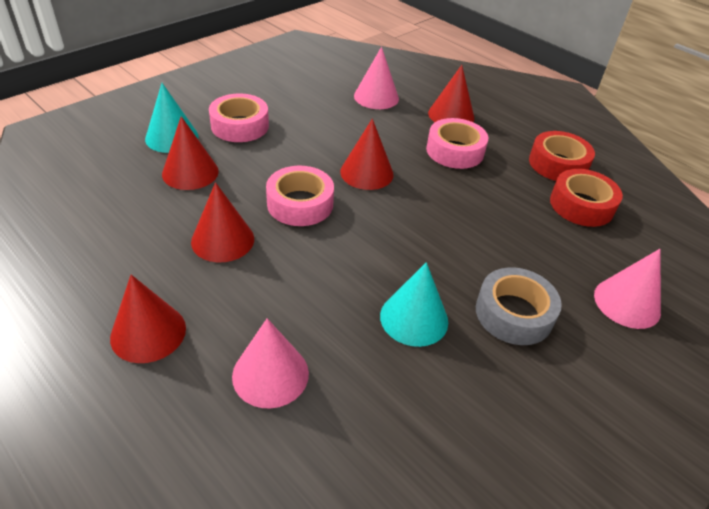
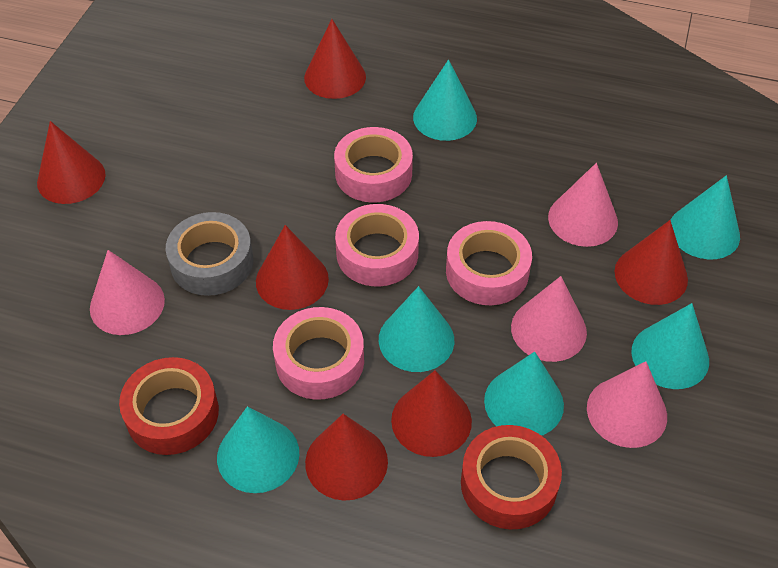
pink cone: [232,318,309,409] [354,47,399,109] [594,249,661,329] = 3 -> [90,250,165,335] [511,276,587,362] [548,163,618,247] [587,361,667,448] = 4
pink tape: [209,93,269,142] [266,166,334,226] [426,118,488,169] = 3 -> [273,307,364,400] [334,127,413,203] [335,204,419,286] [446,221,532,305] = 4
red cone: [110,275,186,363] [162,116,219,190] [191,182,254,262] [340,119,394,190] [428,65,474,122] = 5 -> [37,121,106,204] [256,225,329,310] [304,19,366,99] [305,414,388,501] [391,370,472,457] [615,220,688,305] = 6
turquoise cone: [145,83,198,153] [380,262,448,347] = 2 -> [217,406,299,493] [379,286,454,372] [413,59,477,141] [484,352,564,436] [631,303,709,389] [671,175,740,260] = 6

